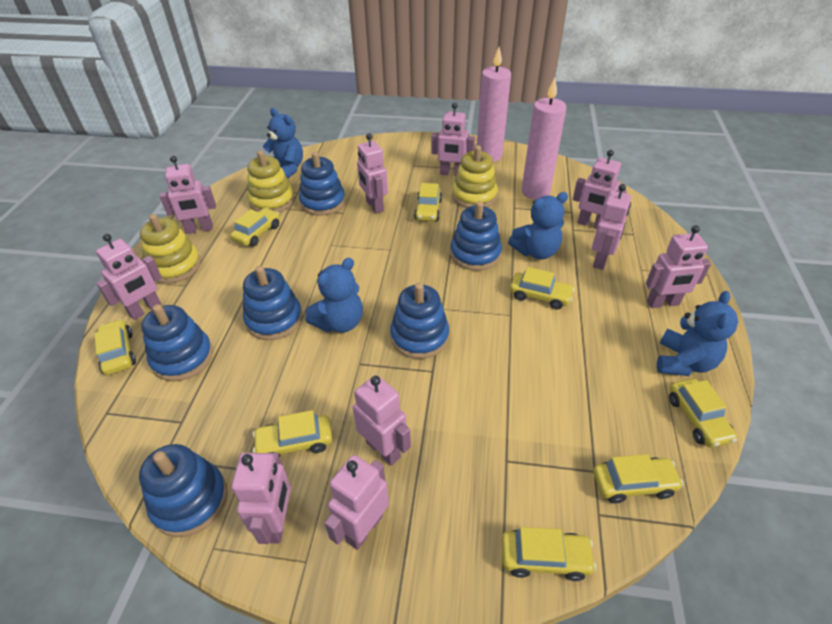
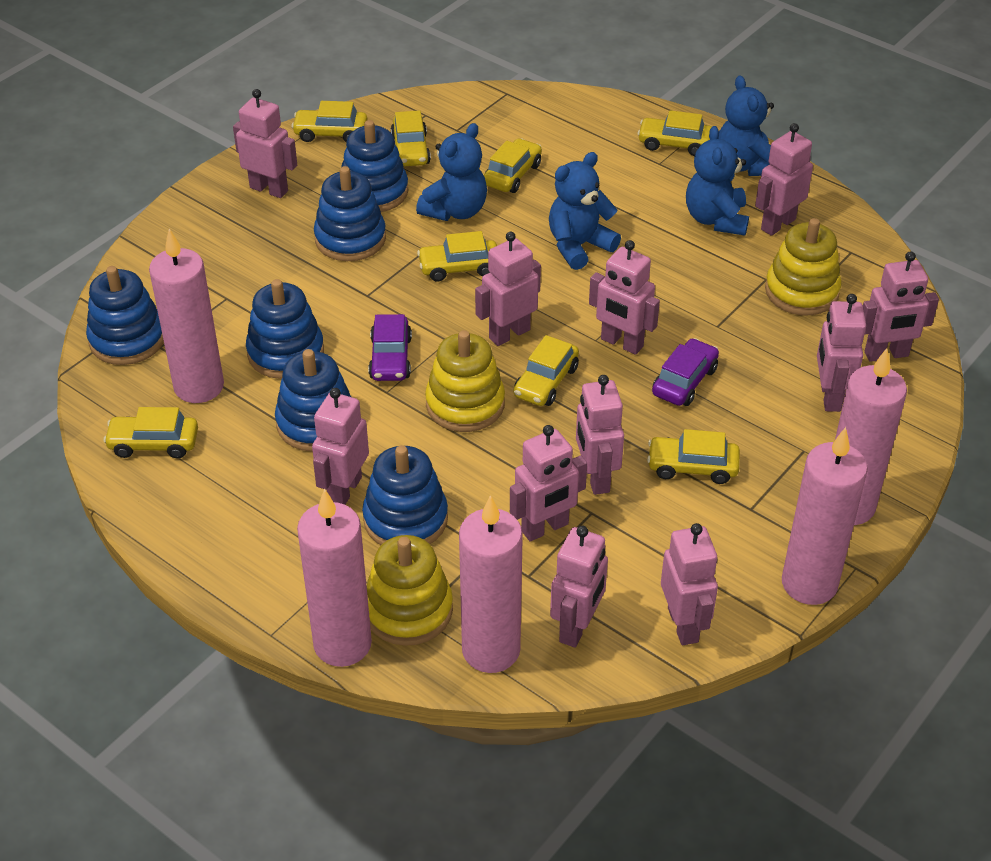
pink candle: [477,47,511,162] [522,78,566,200] = 2 -> [149,229,224,403] [297,489,372,667] [459,495,523,673] [782,427,868,605] [835,348,907,525] = 5
pink robot: [96,234,162,320] [160,156,216,234] [232,453,291,544] [325,455,389,550] [353,375,411,466] [357,133,388,214] [431,103,475,176] [573,150,627,229] [592,184,631,270] [646,225,711,308] = 10 -> [233,89,297,198] [312,388,369,505] [475,232,541,346] [510,425,587,542] [550,526,608,648] [576,375,624,495] [589,240,660,355] [661,523,718,645] [755,123,813,236] [817,294,866,412] [863,251,939,362] = 11
purple car: none = 0 -> [368,314,412,381] [652,338,719,406] = 2

